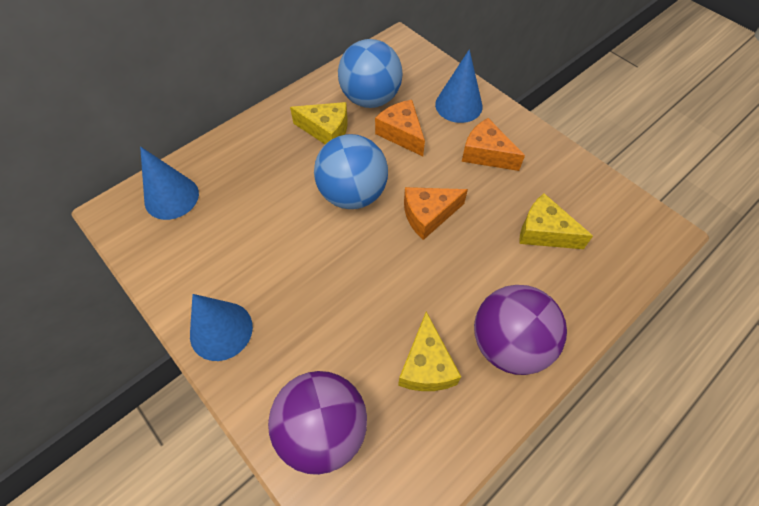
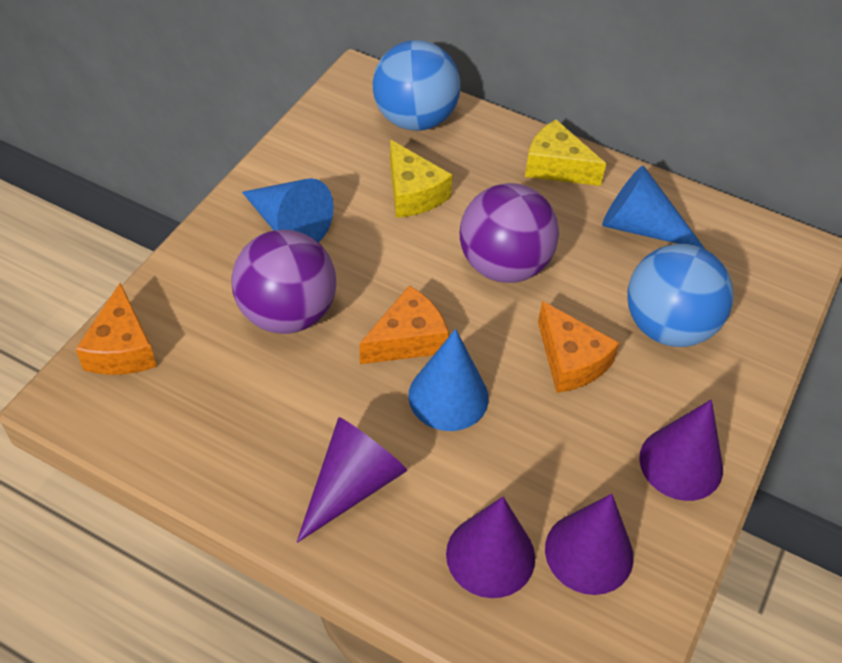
purple cone: none = 0 -> [297,417,407,543] [446,497,535,598] [545,494,634,595] [639,399,723,501] = 4
yellow cheese: [290,102,348,144] [398,312,461,391] [519,193,593,249] = 3 -> [390,140,453,218] [525,120,606,186] = 2

